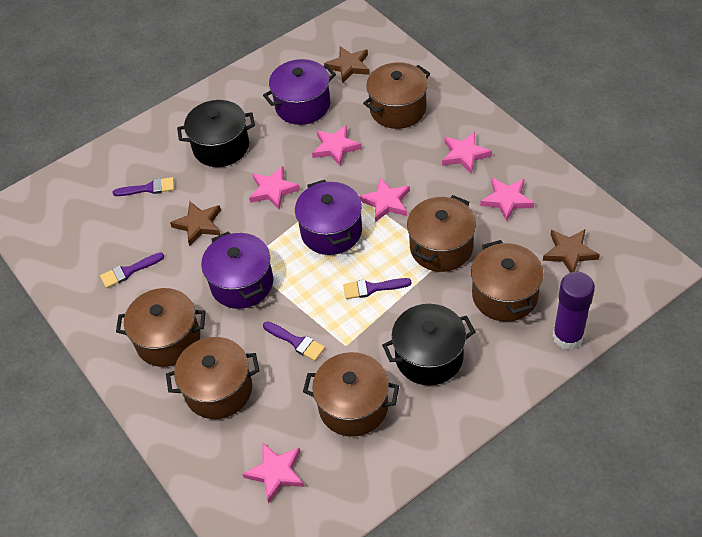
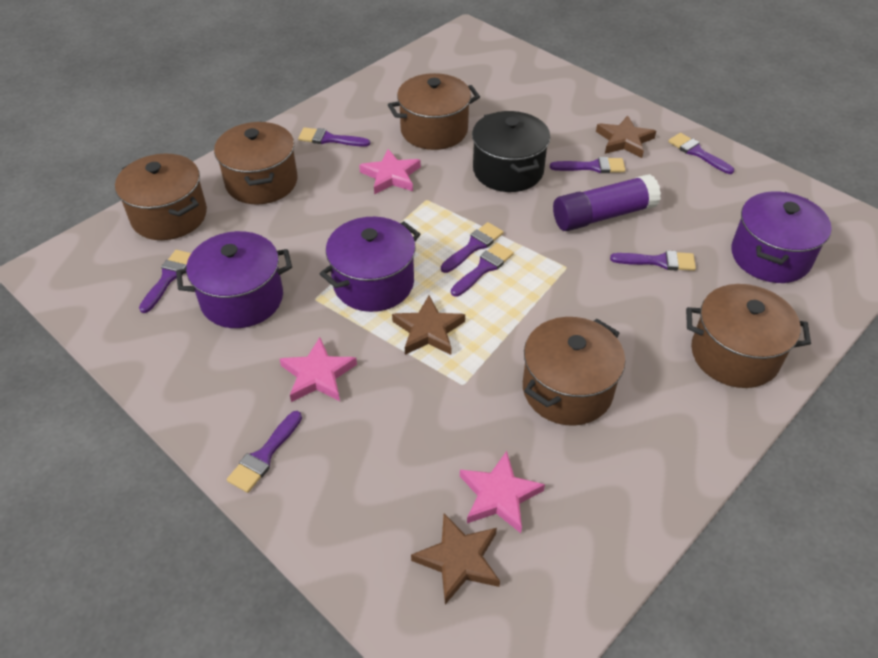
black pot: [177,100,255,167] [382,304,475,385] = 2 -> [472,111,550,192] = 1
brown pot: [116,288,206,367] [166,337,259,419] [303,352,399,437] [363,62,430,129] [407,195,476,272] [471,240,544,322] = 6 -> [115,154,207,240] [214,122,298,205] [388,73,480,150] [523,317,625,426] [686,284,811,388] = 5
pink star: [243,443,304,503] [249,166,300,210] [312,125,362,167] [359,177,410,222] [442,132,492,174] [480,178,534,222] = 6 -> [280,337,357,402] [359,149,421,194] [460,451,545,533] = 3
purple brush: [100,252,164,288] [113,177,174,196] [263,321,325,361] [343,278,412,299] = 4 -> [139,250,191,313] [227,411,302,493] [298,127,370,147] [441,222,504,273] [451,243,514,296] [550,157,625,173] [610,251,696,271] [668,133,734,174] = 8

